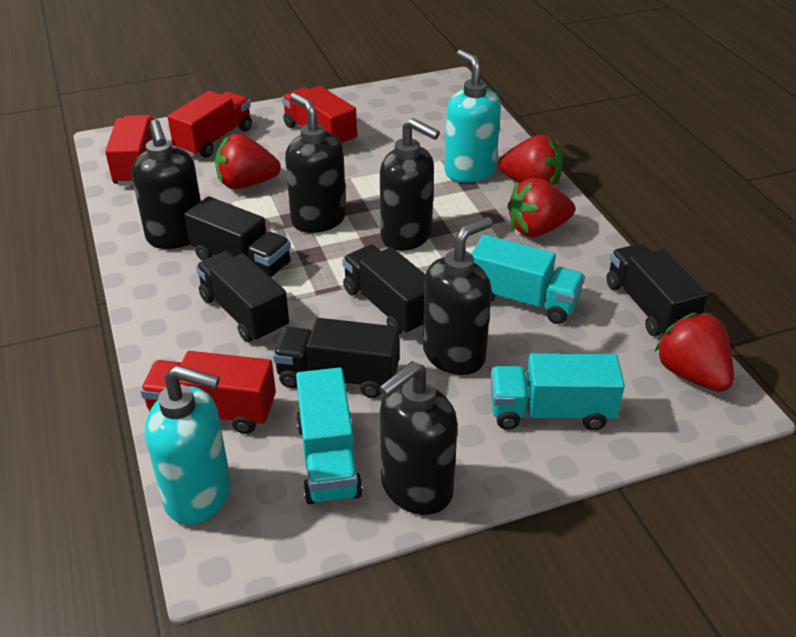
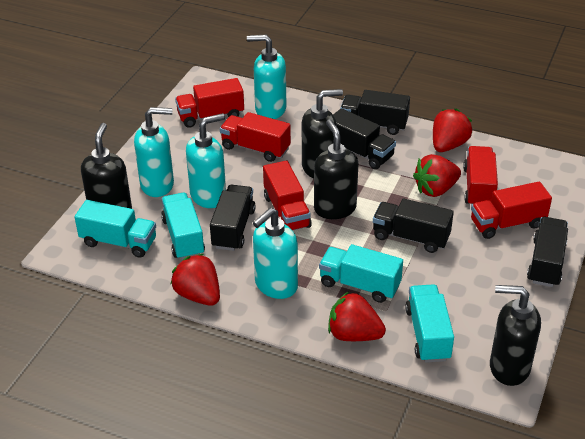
black soap dispenser: [131,119,201,249] [285,93,346,233] [379,361,458,515] [380,118,440,251] [423,217,492,375] = 5 -> [81,123,132,209] [302,89,343,178] [314,119,359,219] [490,285,541,386] = 4
red truck: [105,115,155,186] [140,351,276,434] [167,91,252,158] [282,86,357,147] = 4 -> [175,78,244,128] [220,112,291,162] [263,160,312,231] [463,146,498,205] [471,181,552,239] = 5
turquoise soap dispenser: [145,365,231,525] [444,50,501,183] = 2 -> [134,107,174,197] [186,113,226,208] [247,35,286,119] [253,208,298,299] = 4
turquoise truck: [296,367,363,504] [471,235,585,324] [491,353,625,430] = 3 -> [74,200,156,258] [161,193,205,260] [319,244,403,303] [405,284,454,363] = 4

